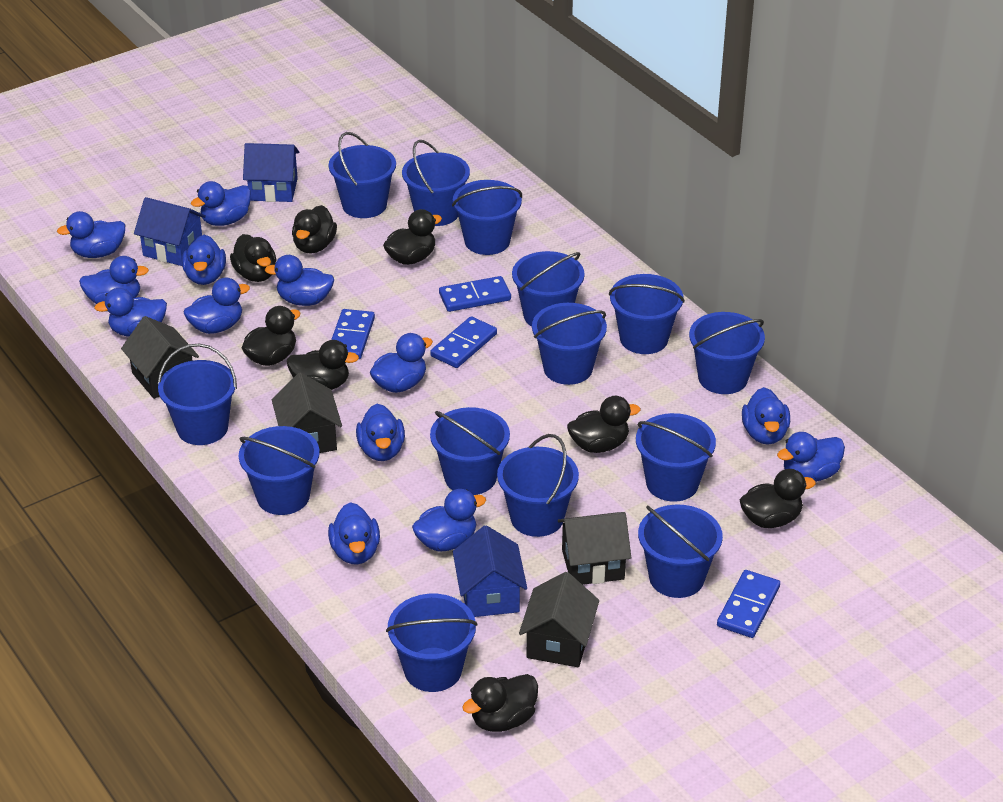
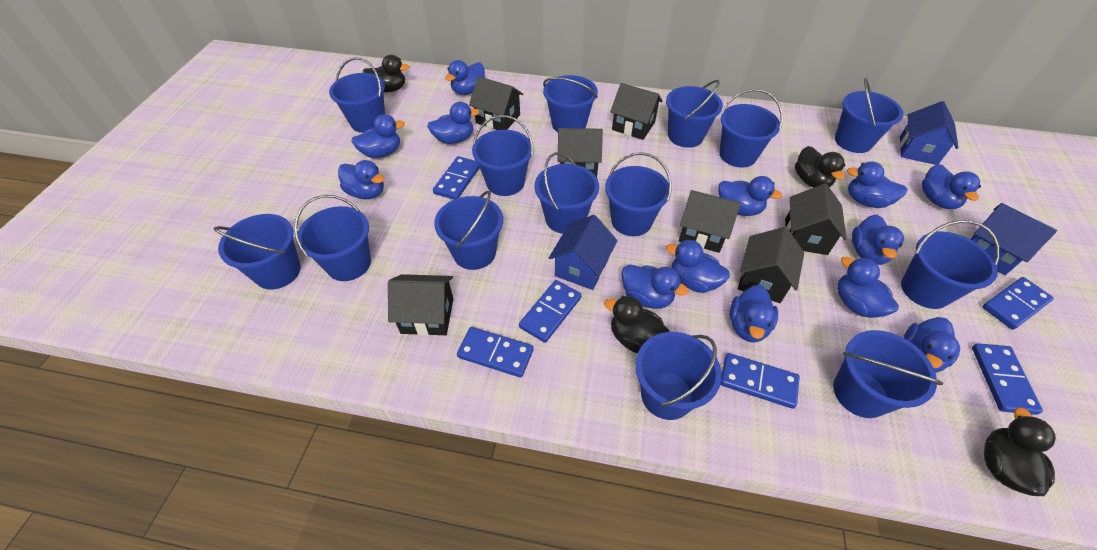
black duck: [230,234,277,282] [242,306,301,366] [287,340,359,390] [292,205,337,253] [383,209,442,265] [462,674,538,732] [567,396,641,453] [740,469,816,528] = 8 -> [363,55,409,92] [604,296,670,353] [795,146,845,188] [984,407,1056,496] = 4
black house: [121,316,199,399] [272,373,342,453] [519,572,599,667] [558,512,631,585] = 4 -> [388,274,453,336] [469,76,523,130] [558,128,603,178] [610,83,663,140] [679,190,741,253] [738,227,804,303] [785,183,847,255] = 7
blue domino: [331,309,375,359] [430,316,497,368] [439,276,511,312] [717,570,780,638] = 4 -> [433,156,480,199] [457,327,533,378] [519,280,582,343] [720,353,800,409] [972,343,1043,415] [982,277,1054,330] = 6

